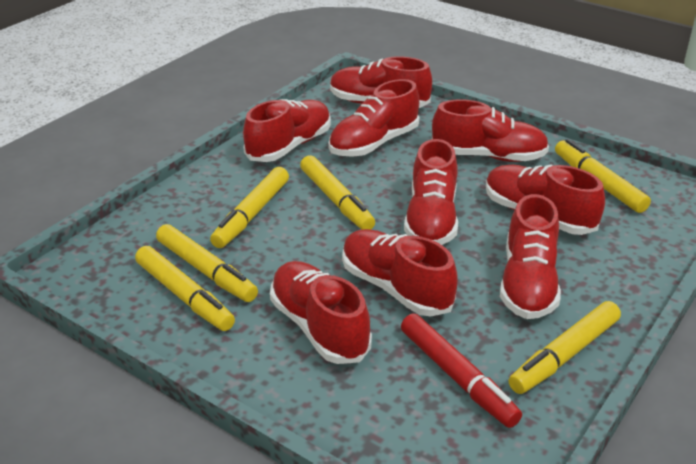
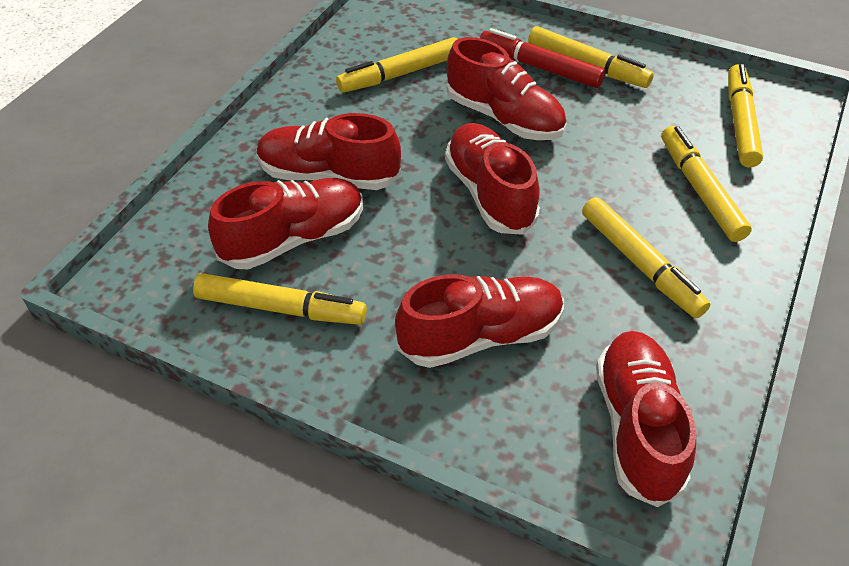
red shoe: [243,99,331,162] [270,261,372,364] [329,79,419,157] [330,56,432,108] [342,229,458,317] [404,139,458,245] [432,100,549,162] [486,165,605,235] [500,194,561,319] = 9 -> [208,178,363,269] [257,113,401,190] [395,274,564,368] [445,123,540,235] [447,37,566,140] [596,331,696,507] = 6

